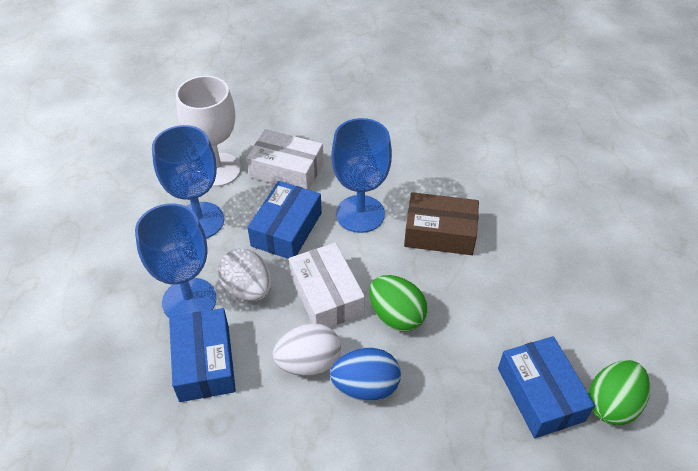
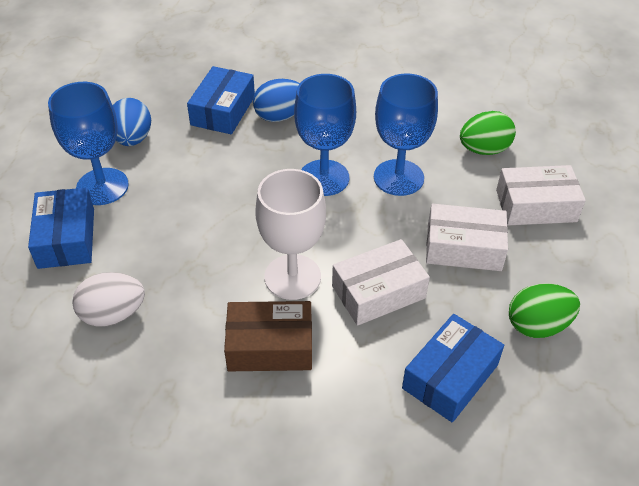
blue egg: [330,348,401,401] = 1 -> [113,98,151,146] [253,79,300,122] = 2
white box: [247,129,324,190] [289,243,365,327] = 2 -> [332,239,430,326] [426,204,508,271] [496,165,586,225] = 3
white egg: [218,248,272,301] [273,323,341,376] = 2 -> [72,272,145,327] = 1

